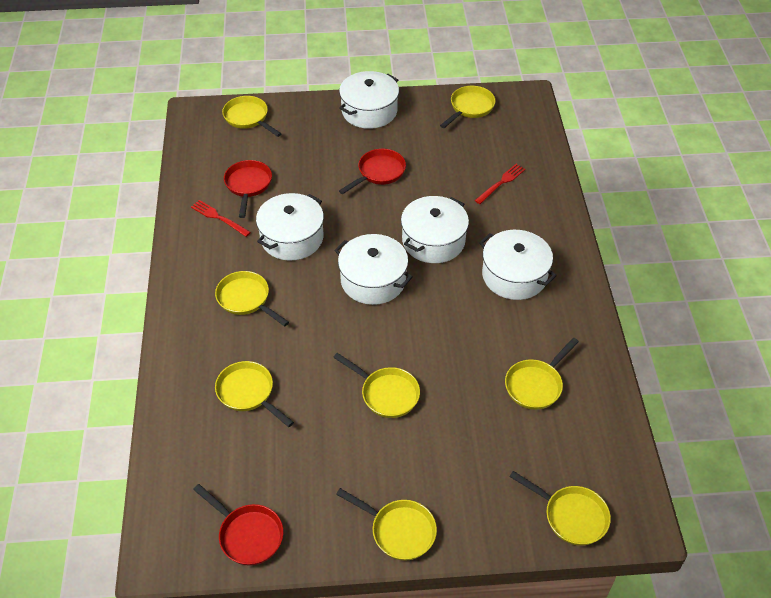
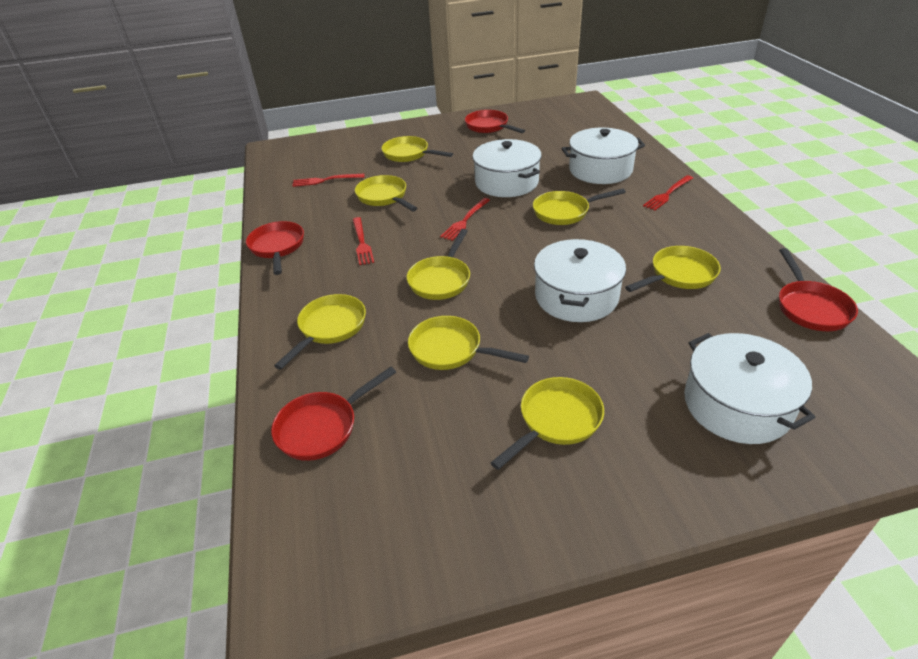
red fork: [191,200,251,237] [475,164,526,204] = 2 -> [292,174,365,187] [353,217,374,265] [440,198,490,241] [643,175,693,211] = 4
red pan: [193,484,283,566] [224,160,272,218] [339,149,406,194] = 3 -> [246,221,304,275] [271,367,396,461] [465,110,525,133] [779,248,858,331] = 4
white pot: [256,193,324,260] [334,234,413,305] [339,71,399,129] [401,196,469,263] [479,230,557,300] = 5 -> [473,139,542,197] [534,239,626,322] [562,128,645,184] [684,333,815,444] = 4

